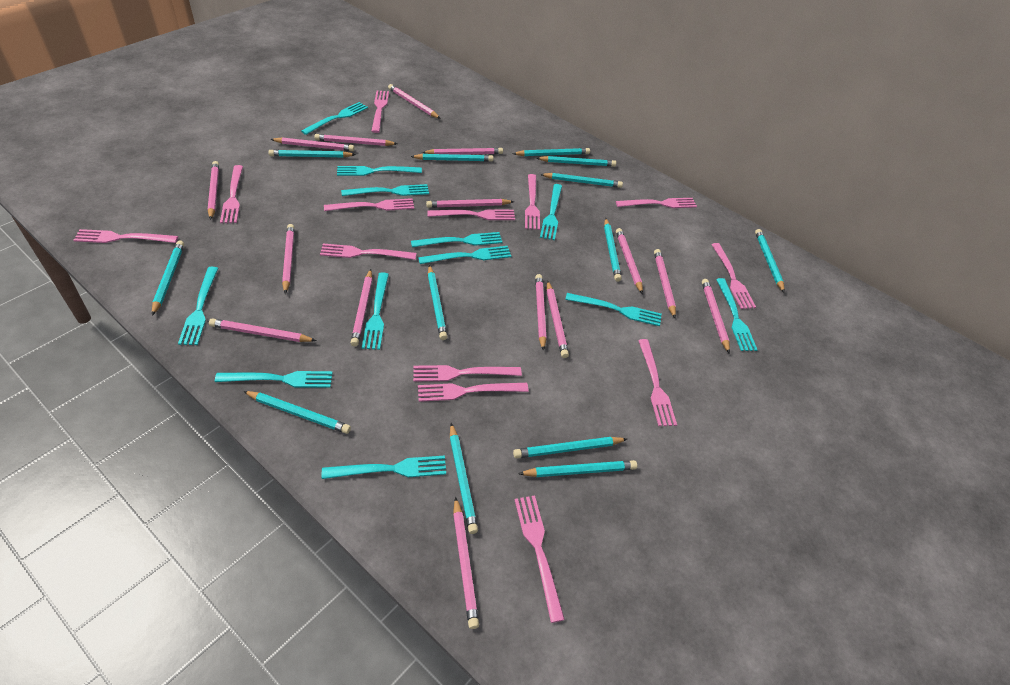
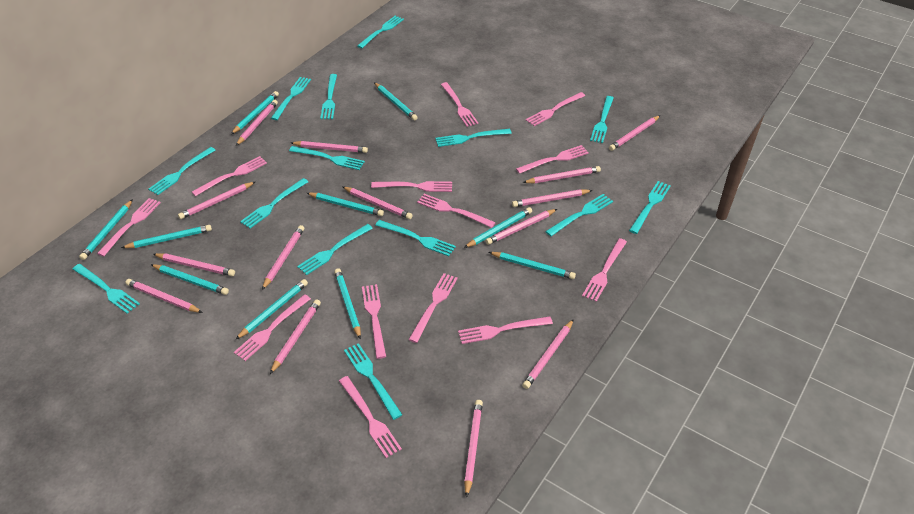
pink pencil: [208,161,219,220] [209,318,317,342] [271,137,354,151] [282,224,294,294] [314,134,397,146] [351,269,372,346] [388,84,441,119] [422,148,503,155] [426,199,514,208] [453,497,479,629] [535,274,546,351] [547,281,569,358] [616,228,643,294] [654,249,676,318] [702,279,730,354] = 15 -> [126,279,203,313] [153,253,235,276] [178,182,255,219] [236,100,278,146] [262,225,304,290] [270,299,321,374] [291,141,368,153] [342,186,413,219] [464,400,483,498] [485,209,557,245] [512,189,593,207] [522,166,601,183] [522,319,574,389] [609,116,660,151] = 14
turquoise fork: [178,267,218,345] [215,371,333,388] [301,102,368,135] [322,455,446,479] [337,166,422,176] [341,184,429,196] [362,272,389,350] [411,232,503,247] [418,246,512,264] [540,184,562,240] [565,293,662,326] [716,278,757,351] = 12 -> [73,264,140,314] [148,147,215,195] [240,178,308,228] [271,77,311,120] [289,146,365,170] [297,224,373,275] [320,74,337,119] [344,343,402,420] [357,16,404,48] [375,220,456,256] [436,129,512,147] [545,194,613,236] [590,96,614,143] [629,181,671,234] = 14
turquoise pencil: [152,240,184,316] [243,391,351,434] [268,150,356,157] [411,154,494,162] [428,265,447,340] [450,423,478,534] [512,148,590,156] [513,437,627,458] [518,460,637,477] [537,156,616,167] [540,173,623,188] [604,218,622,282] [755,229,785,293] = 13 -> [79,199,133,260] [121,225,212,248] [151,264,229,295] [231,91,279,134] [235,279,308,340] [307,193,384,216] [334,268,361,340] [374,83,418,121] [464,207,532,248] [489,252,576,279] = 10

